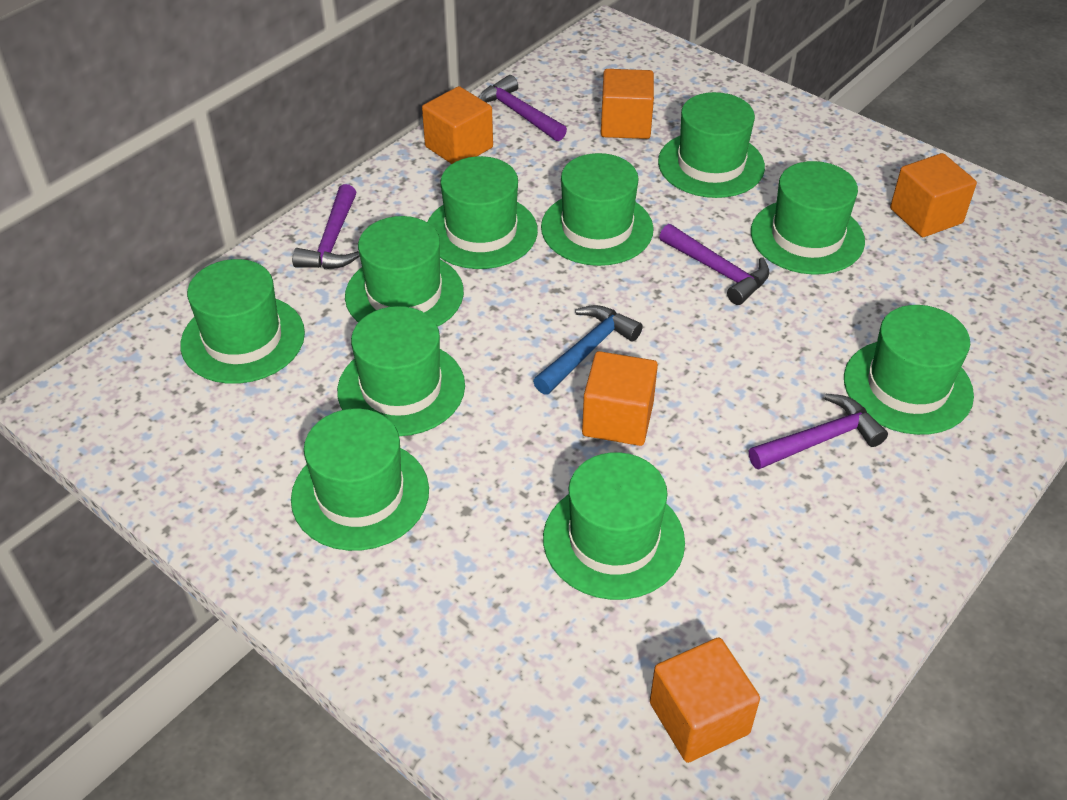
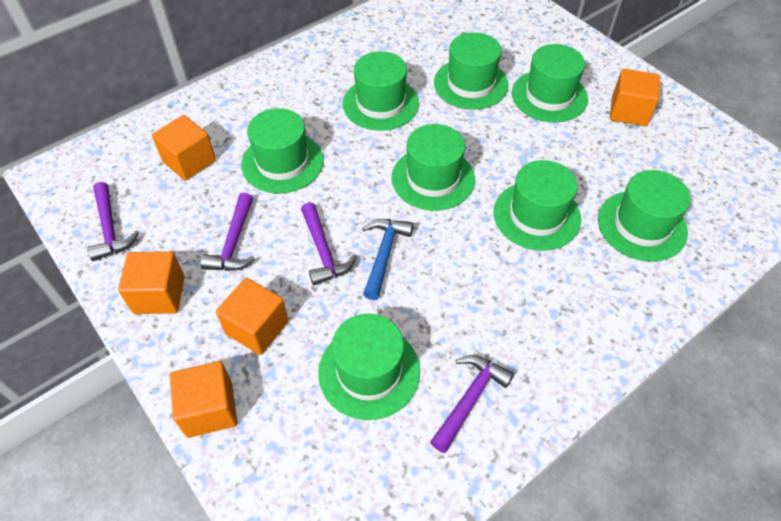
green hat: [180,259,305,384] [291,409,429,551] [337,306,465,436] [345,216,464,327] [427,156,538,269] [541,153,654,266] [543,452,685,600] [658,92,765,198] [751,161,865,275] [844,305,974,435] = 10 -> [241,108,324,193] [318,314,420,420] [343,51,419,131] [392,124,475,211] [434,32,508,110] [494,160,581,251] [512,44,588,122] [598,170,691,262] = 8

